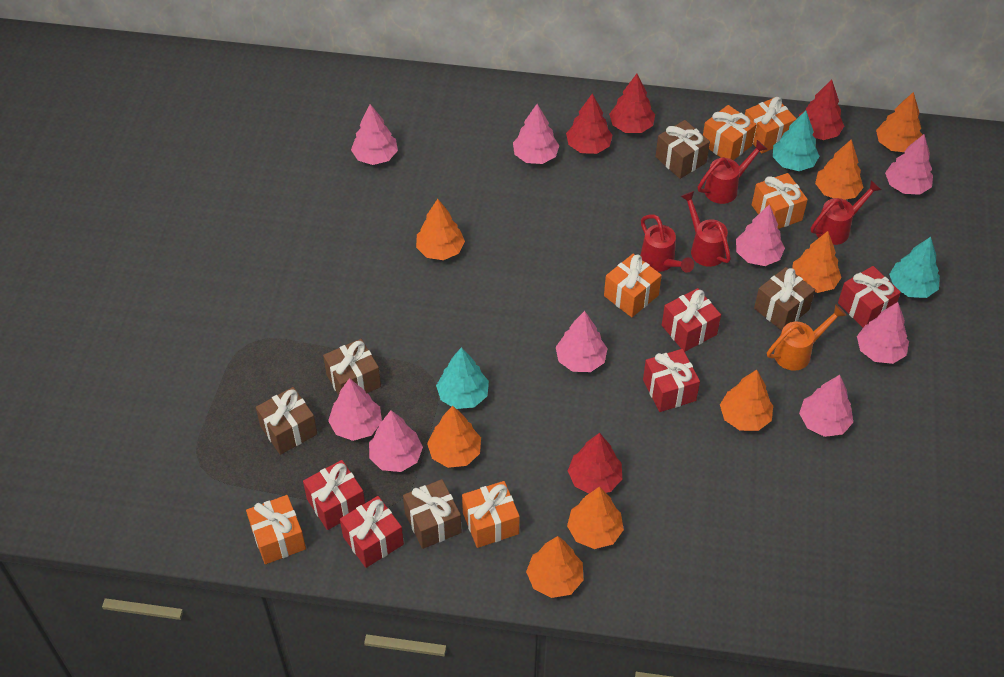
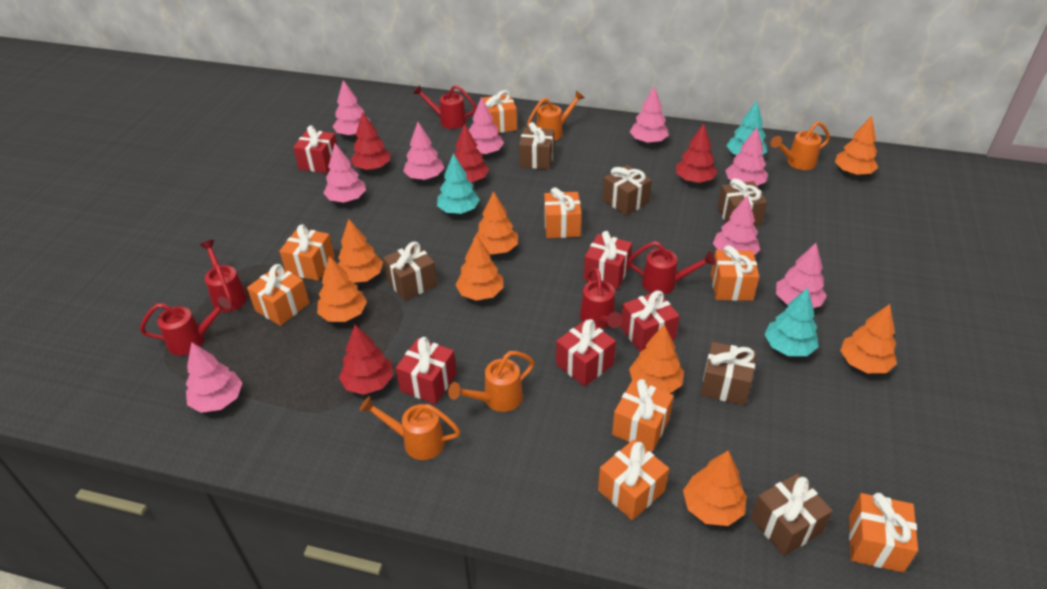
brown gift: [256,387,317,455] [323,339,381,396] [403,479,462,549] [655,120,710,179] [754,267,815,331] = 5 -> [383,242,438,301] [519,122,554,169] [602,165,652,216] [701,342,756,406] [718,178,767,226] [751,474,833,556] = 6
orange gift: [246,495,306,564] [462,481,520,548] [604,254,662,317] [703,105,757,160] [745,97,796,154] [752,173,808,229] = 6 -> [247,264,309,326] [279,224,335,281] [480,90,517,133] [544,187,582,238] [598,440,669,520] [612,379,674,452] [711,245,759,301] [849,493,918,572] = 8
orange watering can: [767,304,847,371] = 1 -> [359,396,460,460] [448,351,535,412] [527,91,584,141] [771,121,830,170] = 4
red watering can: [640,214,694,273] [680,191,731,267] [698,140,767,204] [811,180,882,245] = 4 -> [140,296,231,356] [200,240,247,312] [413,85,477,129] [580,268,622,328] [628,241,716,294] = 5

